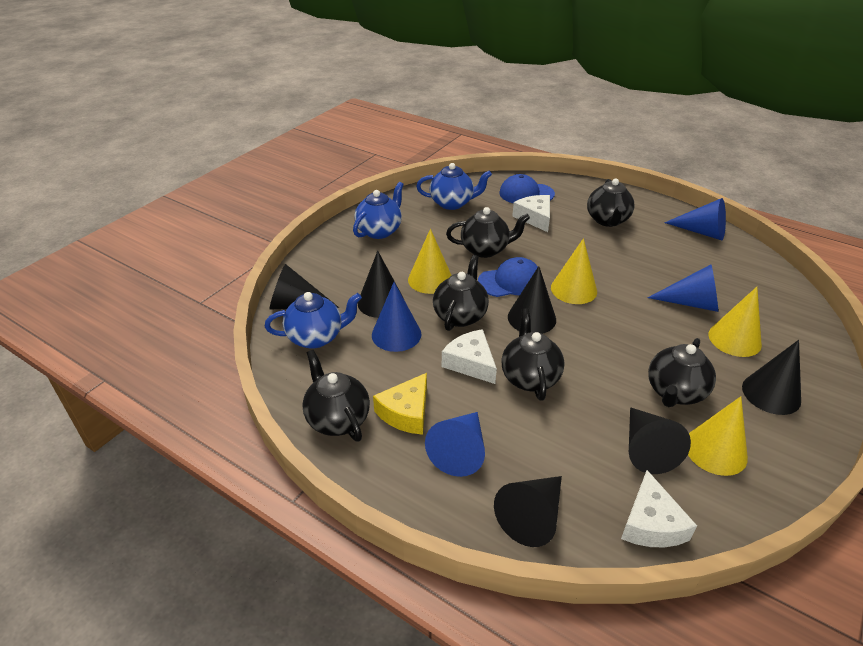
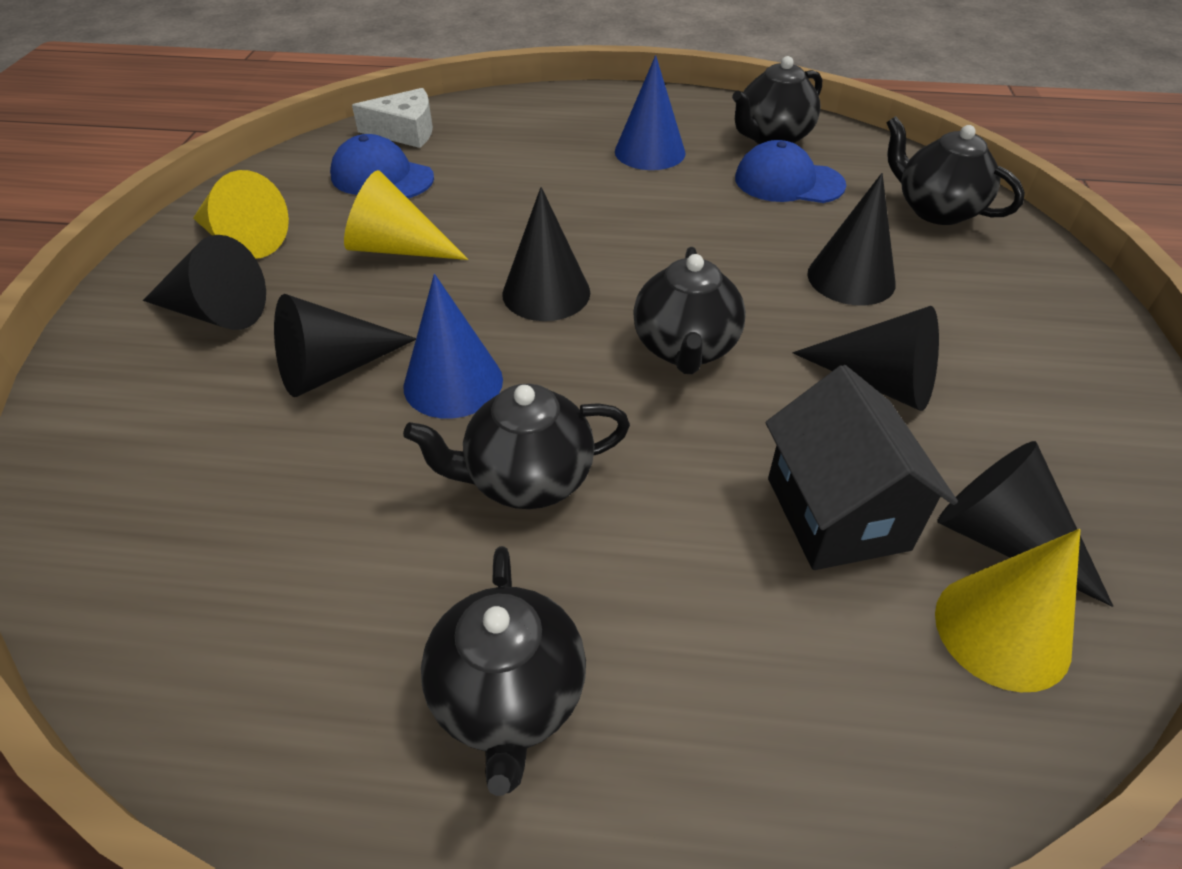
black house: none = 0 -> [765,365,958,570] = 1
black teapot: [302,350,370,441] [433,255,489,331] [446,207,530,258] [501,308,565,401] [587,178,635,227] [648,338,716,407] = 6 -> [403,384,630,509] [421,546,586,796] [633,247,746,374] [732,56,822,144] [886,116,1025,225] = 5
blue cone: [372,282,421,352] [425,412,485,477] [648,264,718,312] [664,198,726,240] = 4 -> [403,274,503,419] [615,55,686,170] = 2
blue teapot: [265,292,362,349] [353,182,404,239] [416,163,492,210] = 3 -> none = 0
white cheese: [442,329,497,384] [512,195,550,232] [621,470,697,548] = 3 -> [352,88,433,148] = 1
yellow cheese: [373,373,427,435] = 1 -> none = 0
yellow cone: [408,229,452,294] [551,238,597,304] [688,396,748,476] [709,287,762,357] = 4 -> [193,170,289,259] [344,170,468,260] [935,529,1080,692] = 3

